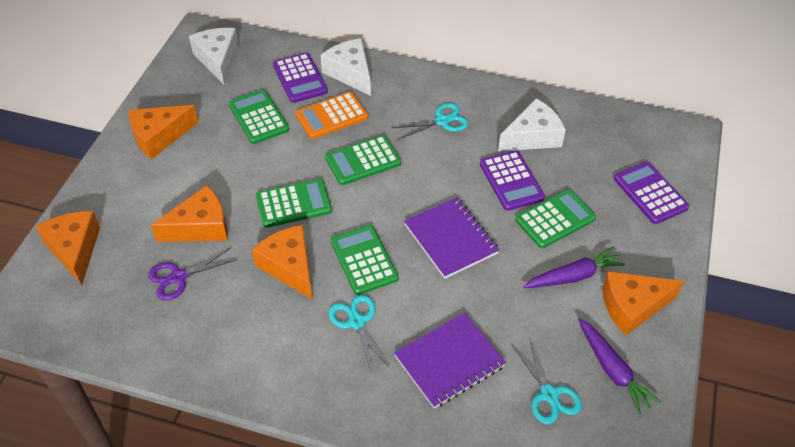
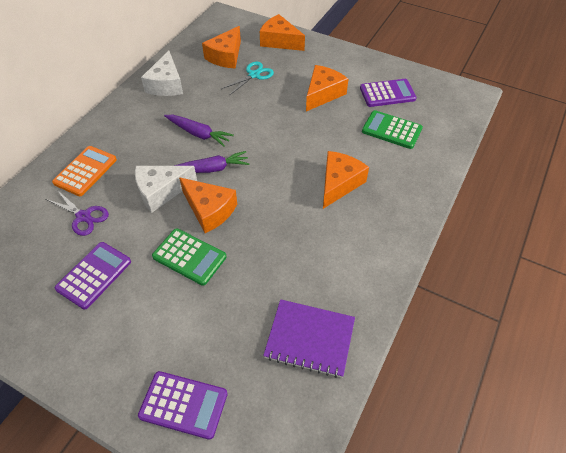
green calculator: [229,90,289,144] [256,179,332,228] [325,135,401,185] [331,225,398,295] [515,189,596,248] = 5 -> [152,228,227,286] [362,110,423,149] = 2
purple notebook: [394,313,506,409] [404,197,499,279] = 2 -> [263,299,355,378] = 1
turquoise scissors: [328,295,390,374] [393,103,469,139] [512,338,582,424] = 3 -> [221,62,274,95] = 1
white cheese: [189,28,239,85] [320,38,371,96] [498,98,566,151] = 3 -> [135,166,197,213] [141,51,183,96] = 2

